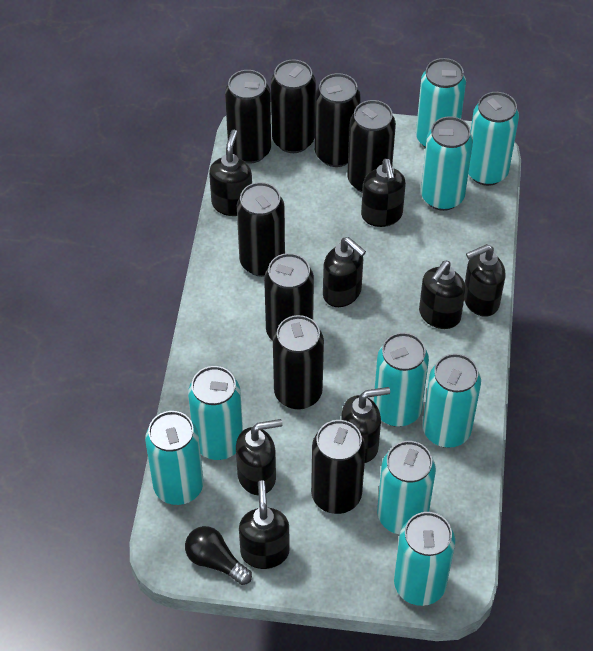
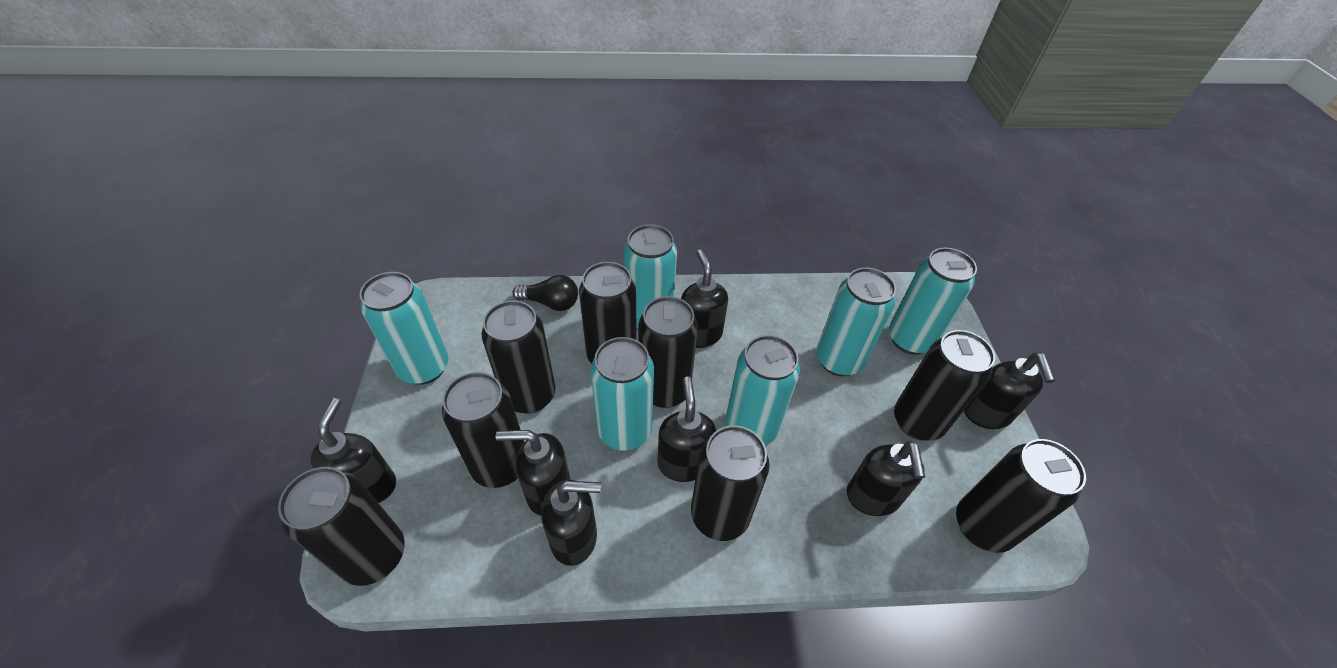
black soap dispenser: [209,130,252,216] [236,419,283,495] [239,480,290,569] [323,237,366,307] [341,387,390,463] [361,159,406,227] [419,261,466,329] [464,244,505,317] = 8 -> [310,398,396,503] [496,430,570,516] [541,480,601,566] [657,376,716,482] [681,249,728,348] [847,440,925,516] [964,352,1055,429] = 7
turquoise can: [145,411,204,505] [188,366,243,460] [374,332,429,427] [377,441,436,535] [394,512,455,606] [416,58,466,148] [421,116,473,211] [423,353,481,448] [468,92,519,186] = 9 -> [360,272,448,385] [590,337,654,451] [624,224,677,329] [725,335,800,446] [816,268,896,376] [889,247,977,355] = 6

